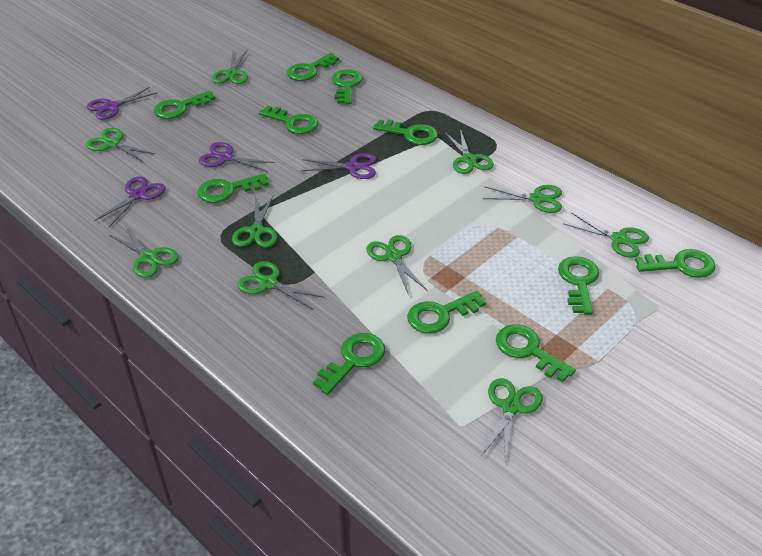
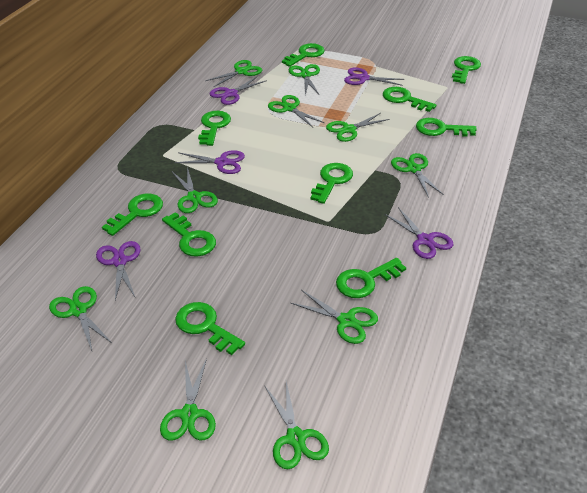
green key: [154,91,215,119] [197,174,269,203] [259,106,318,134] [287,53,339,81] [313,333,385,395] [332,69,363,104] [373,119,438,145] [407,291,486,334] [496,325,576,382] [558,256,599,315] [635,249,716,278] = 11 -> [102,194,163,236] [162,212,216,257] [175,302,245,355] [198,111,231,146] [282,43,325,67] [311,163,353,204] [336,258,406,298] [383,87,436,112] [416,118,477,137] [452,56,481,84] = 10
purple scissors: [87,87,157,120] [94,176,165,228] [199,142,275,172] [301,153,376,179] = 4 -> [96,241,141,300] [174,150,245,174] [209,76,267,105] [344,68,405,86] [384,207,454,259] = 5

